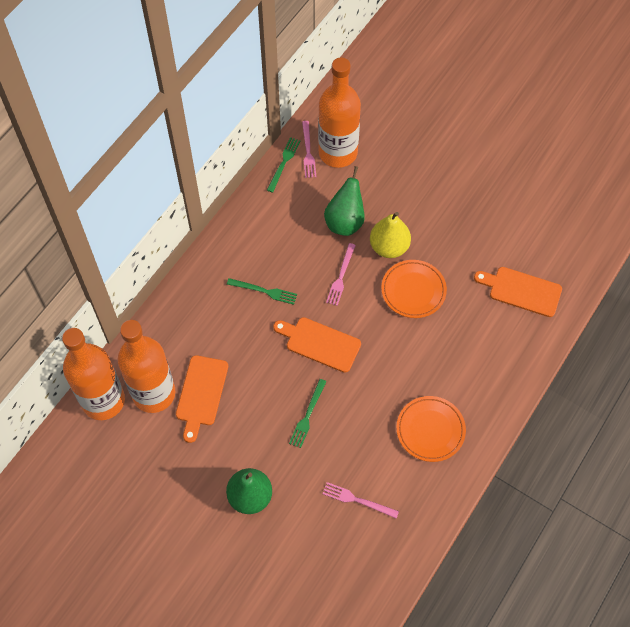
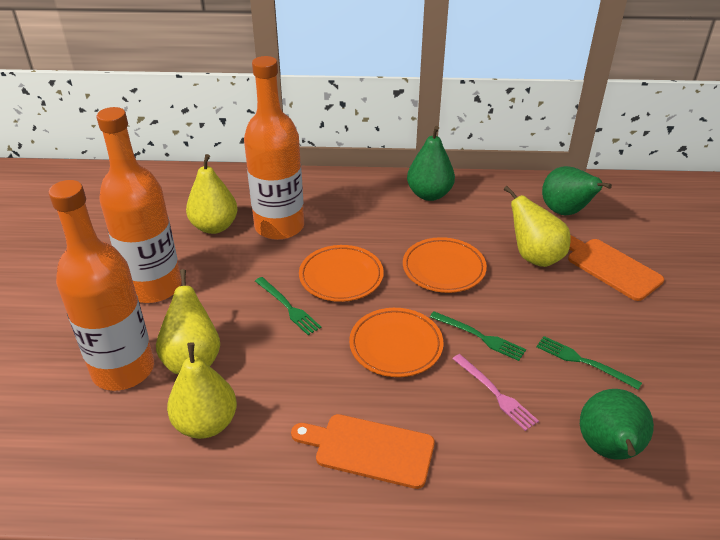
green pear: [226,468,272,514] [324,166,365,236] = 2 -> [407,126,455,201] [542,166,612,216] [580,389,654,460] = 3
orange cutting board: [176,355,228,443] [273,317,361,373] [474,267,562,317] = 3 -> [291,414,435,489] [568,235,664,301] = 2
orange plate: [381,260,447,318] [396,396,466,462] = 2 -> [299,245,384,302] [349,308,444,377] [403,237,487,293] = 3
pink fork: [302,121,316,178] [322,482,399,519] [326,243,356,306] = 3 -> [452,354,539,431] = 1
yellow pear: [370,212,411,258] = 1 -> [156,269,220,374] [167,342,237,439] [186,154,238,234] [504,186,570,267] = 4

